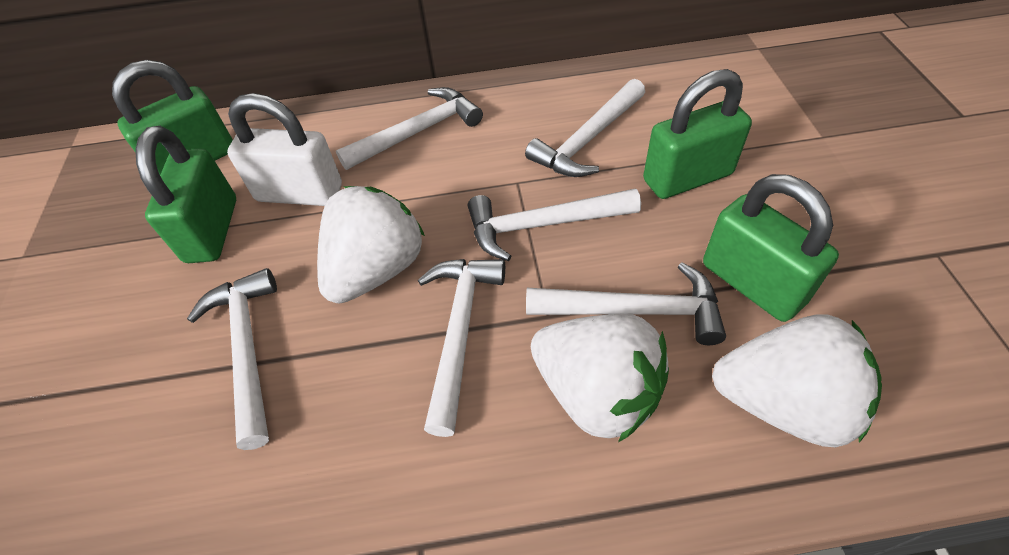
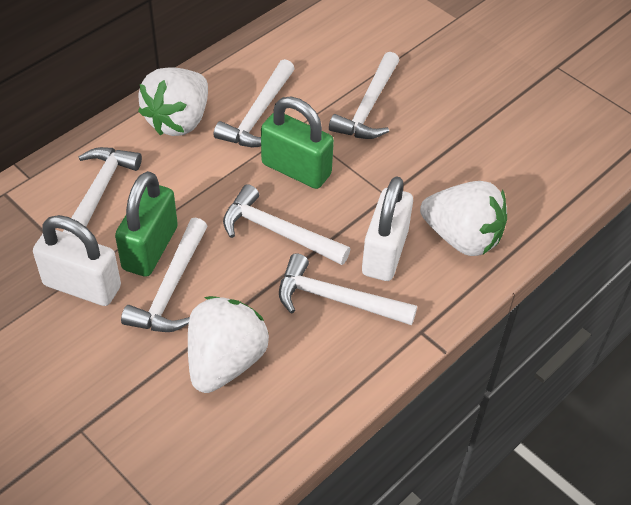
green padlock: [112,60,233,175] [135,126,236,263] [643,69,752,199] [703,174,839,322] = 4 -> [115,171,178,277] [261,97,334,189] = 2
white padlock: [227,93,342,206] = 1 -> [33,215,121,306] [362,176,413,281] = 2

